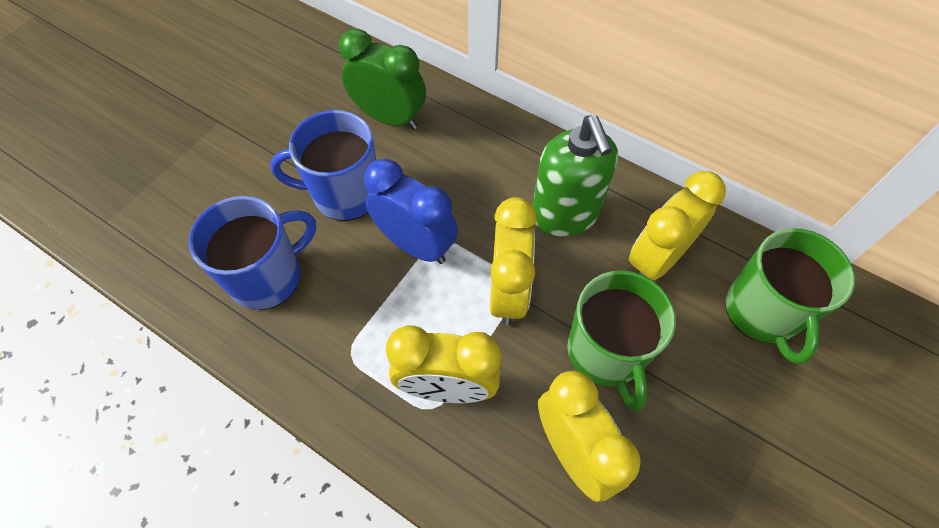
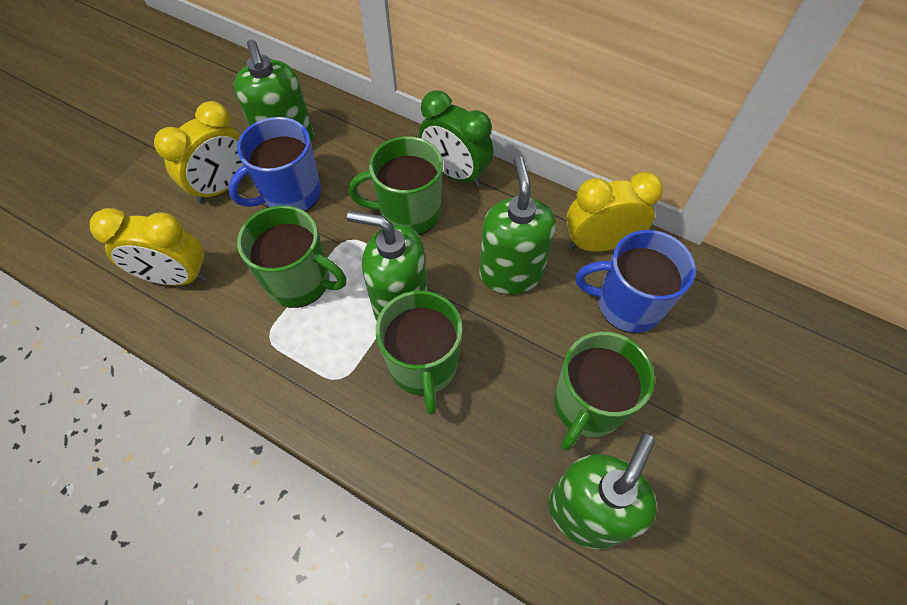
blue clock: [364,159,458,264] = 1 -> none = 0
green mug: [567,270,676,411] [725,228,855,364] = 2 -> [237,205,346,308] [348,136,443,235] [376,290,463,415] [554,332,655,451] = 4
green soap dispenser: [532,116,618,237] = 1 -> [234,40,314,143] [347,211,428,321] [479,157,556,295] [548,434,657,549] = 4
yellow clock: [386,325,501,403] [490,197,537,325] [538,371,641,502] [629,171,726,280] = 4 -> [90,208,208,285] [154,101,243,203] [566,172,663,252] = 3

